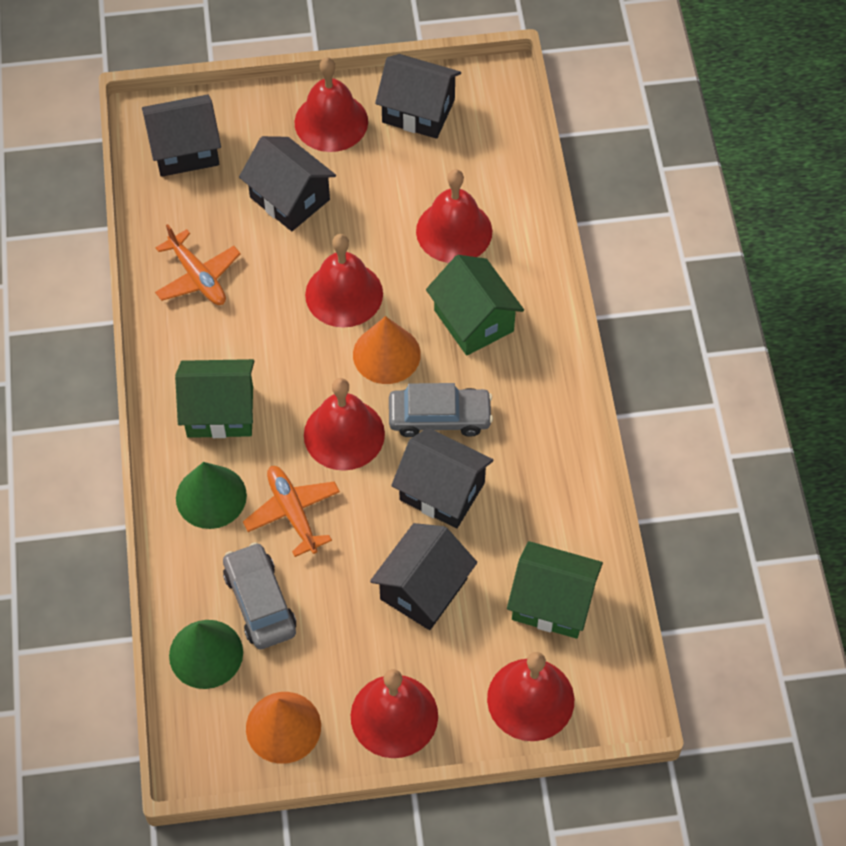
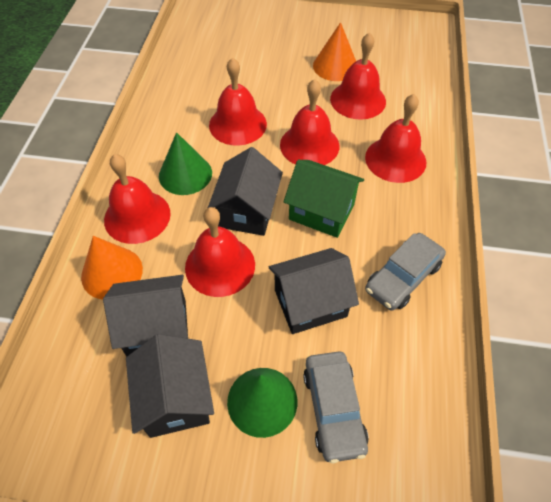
black house: [142,94,221,177] [239,136,336,231] [370,523,477,630] [375,54,461,139] [391,428,493,529] = 5 -> [103,275,188,356] [126,334,214,438] [208,147,283,236] [269,248,359,334] = 4
green house: [175,359,254,438] [426,255,524,356] [507,541,603,639] = 3 -> [284,160,364,238] = 1
orange plane: [155,224,241,305] [243,466,340,557] = 2 -> none = 0

